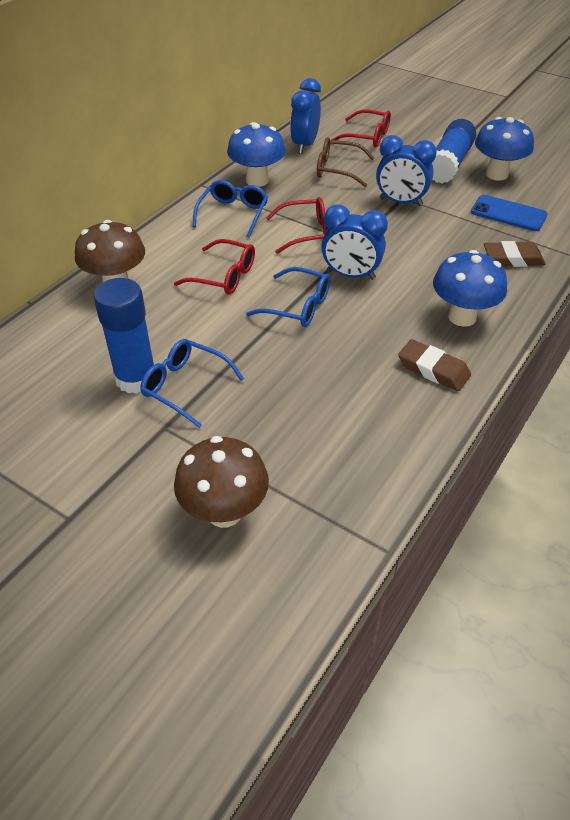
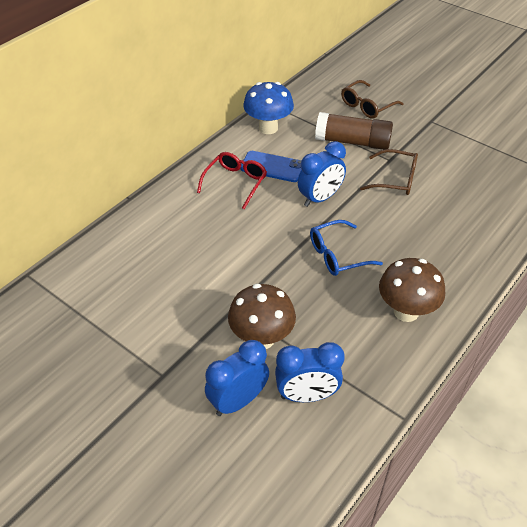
blue glasses: [140,339,244,428] [192,180,268,238] [246,267,330,327] = 3 -> [310,220,383,276] = 1
blue glue stick: [94,278,154,394] [432,119,476,184] = 2 -> none = 0
blue mushroom: [227,122,286,187] [433,250,507,327] [475,117,534,181] = 3 -> [243,82,294,134] = 1
brown eraser: [398,339,471,391] [484,241,545,267] = 2 -> none = 0
brown glasses: [317,137,374,187] = 1 -> [341,80,403,119] [360,149,418,195] = 2
brown glue stick: none = 0 -> [315,112,393,150] = 1
red glasses: [174,239,255,295] [266,197,328,254] [331,109,391,147] = 3 -> [197,152,267,209] = 1

